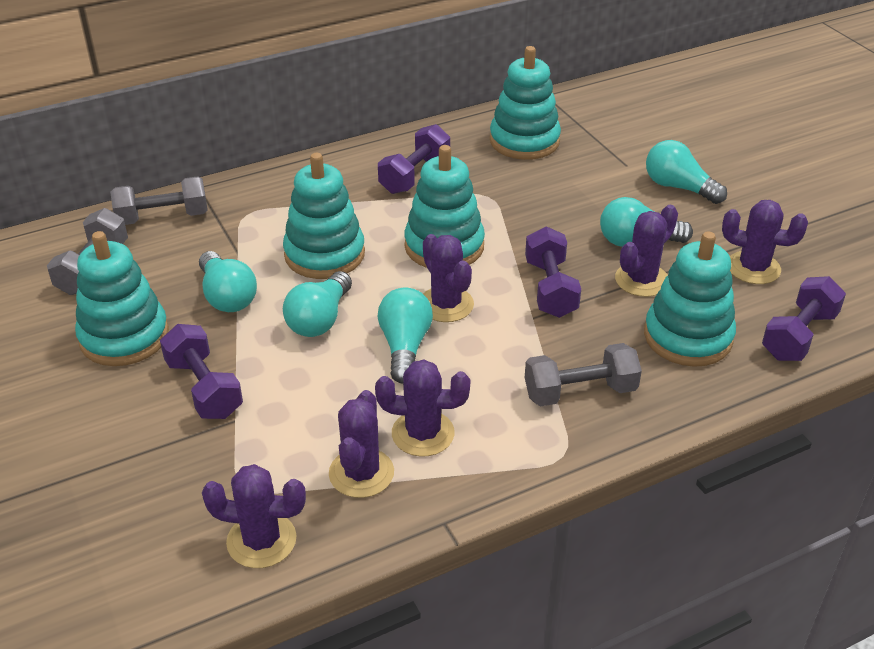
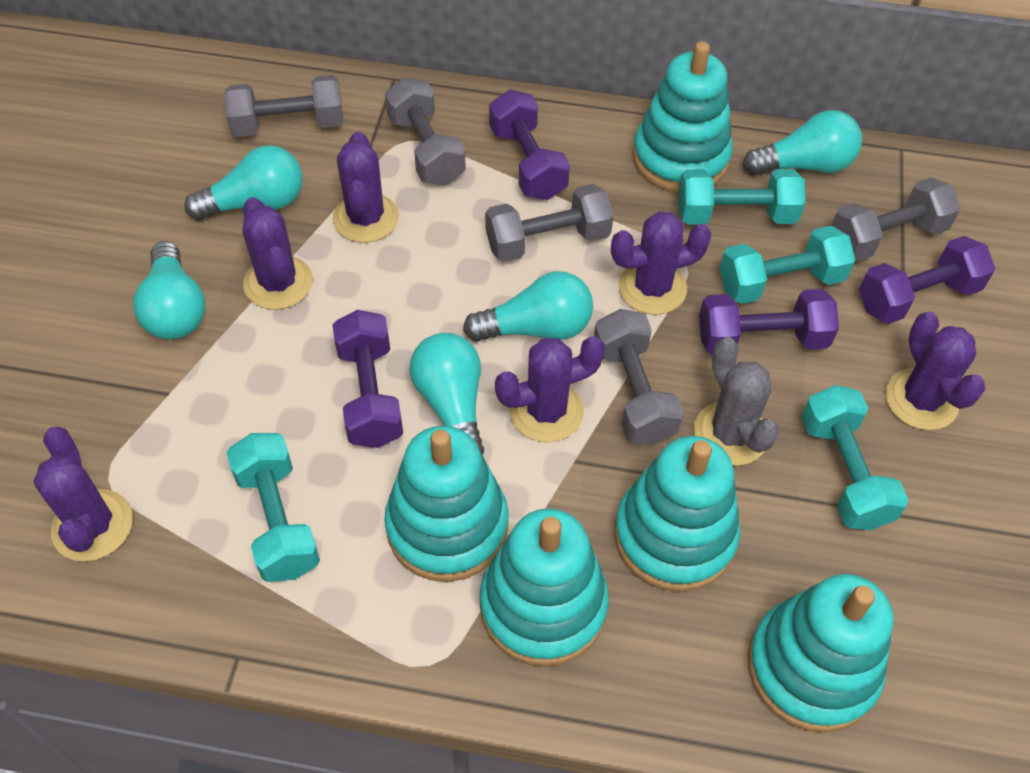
grey cactus: none = 0 -> [693,337,779,466] = 1
grey dumbbell: [47,208,128,295] [110,176,208,225] [525,343,642,406] = 3 -> [224,75,344,137] [385,77,466,185] [485,184,614,262] [594,309,684,445] [831,177,961,261] = 5
turquoise dumbbell: none = 0 -> [226,433,320,582] [678,169,805,225] [719,226,855,304] [801,385,908,530] = 4

